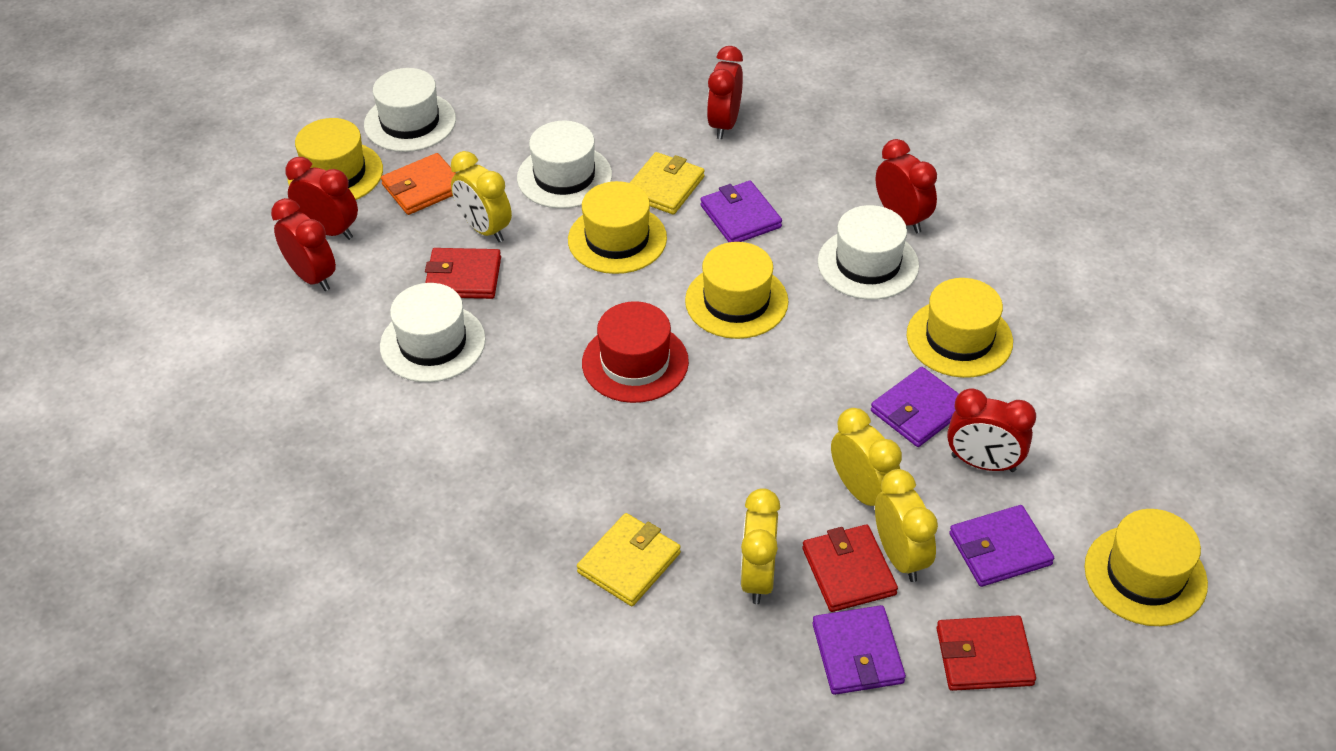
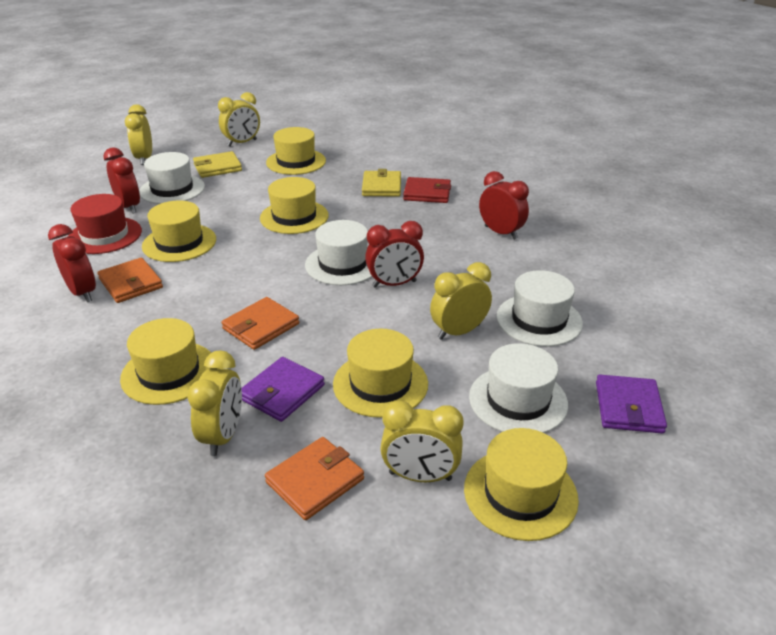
orange wallet: [381,153,456,215] = 1 -> [97,257,163,303] [222,297,299,350] [265,437,364,520] = 3
purple wallet: [700,181,782,242] [812,605,906,695] [871,367,959,447] [949,505,1054,587] = 4 -> [241,357,325,422] [596,375,667,434] = 2
red clock: [271,198,336,291] [285,157,358,240] [707,46,743,139] [876,139,937,234] [947,388,1036,472] = 5 -> [48,224,96,302] [103,147,140,214] [365,221,424,288] [479,171,529,240] = 4
red wallet: [425,248,501,299] [802,525,898,612] [936,615,1036,691] = 3 -> [403,177,451,203] = 1
yellow clock: [450,151,512,242] [740,488,780,604] [831,408,902,506] [875,469,938,582] = 4 -> [125,104,152,165] [187,350,242,456] [218,92,260,146] [380,400,464,482] [430,262,492,340] = 5
yellow hat: [287,118,383,200] [568,181,667,274] [685,242,789,339] [907,278,1013,378] [1084,509,1208,626] = 5 -> [120,318,211,405] [142,201,216,262] [260,177,329,234] [266,127,326,175] [333,329,428,418] [464,428,579,541] = 6

